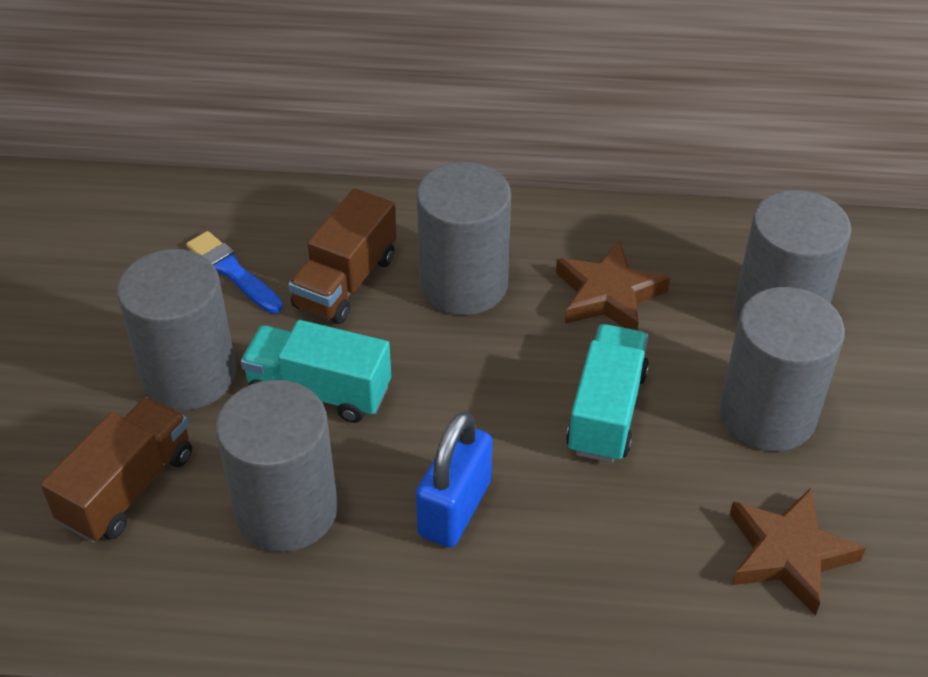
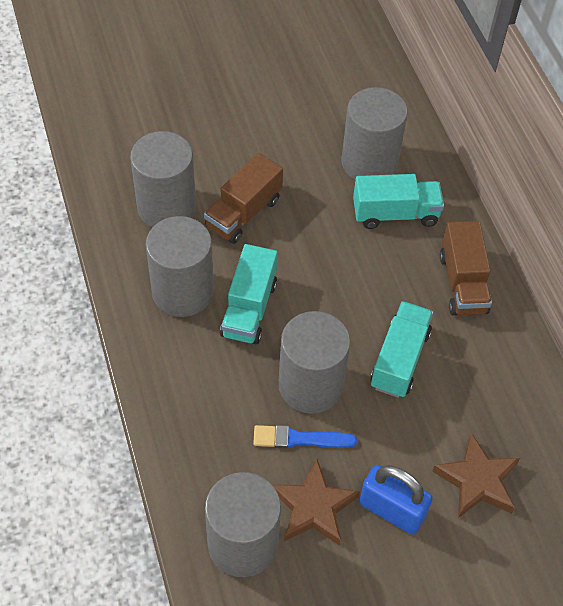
turquoise truck: [240,320,391,423] [566,324,649,463] = 2 -> [220,244,278,344] [353,174,444,229] [371,301,433,398] = 3

